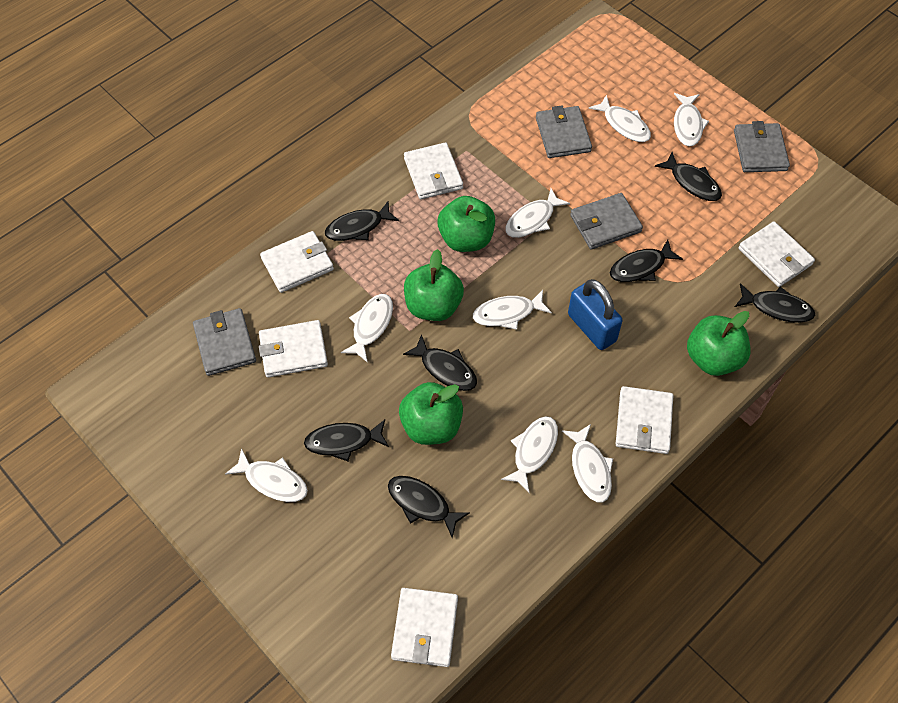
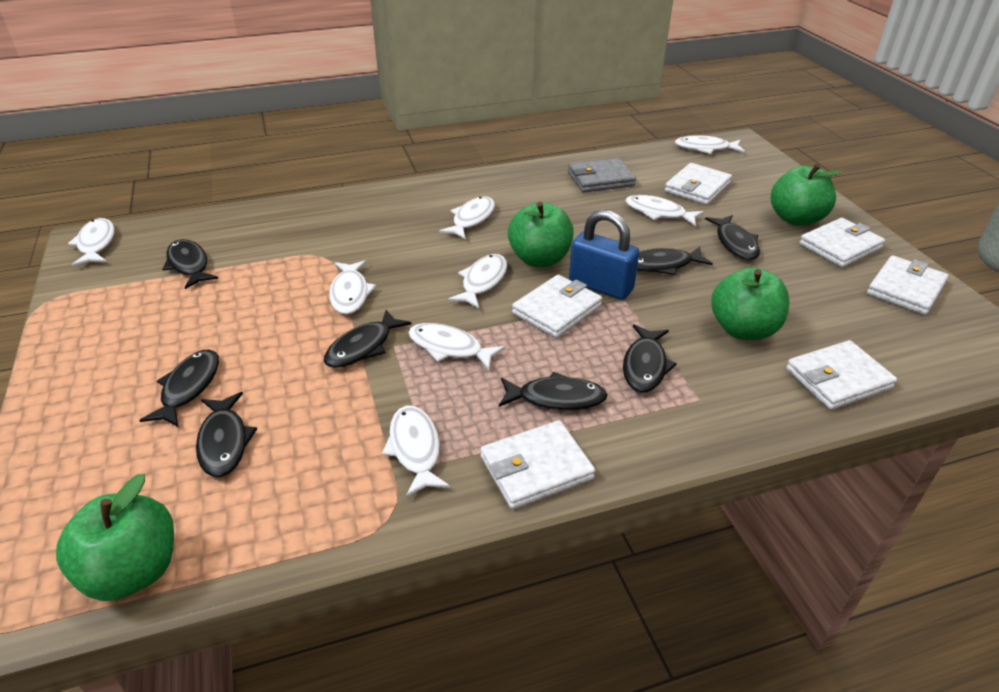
black fish: [304,420,389,461] [325,201,399,241] [388,476,470,538] [403,334,477,391] [610,239,683,282] [655,152,722,201] [735,283,815,323] = 7 -> [139,349,219,427] [162,239,218,289] [196,392,257,477] [324,310,411,368] [499,372,607,410] [623,324,677,392] [637,247,713,275] [705,215,760,260] = 8
grey wallet: [193,308,256,376] [536,105,592,158] [570,193,643,250] [734,121,790,172] = 4 -> [568,158,636,192] = 1

